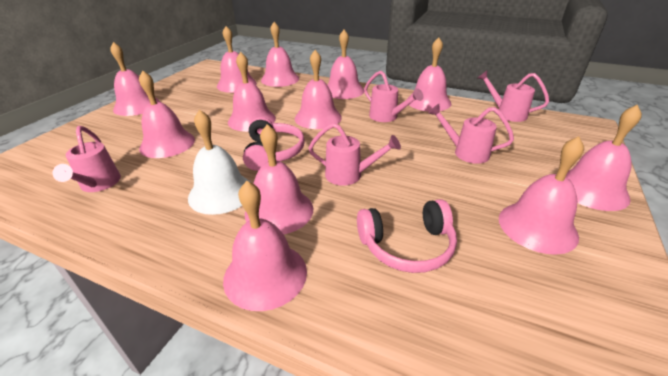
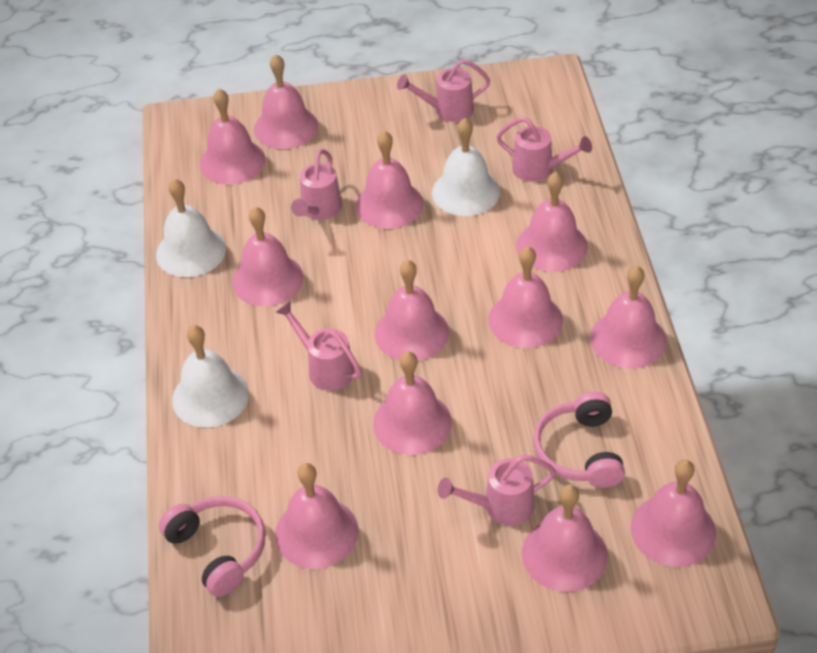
white bell: [188,110,250,215] = 1 -> [156,178,226,277] [172,325,249,428] [432,118,500,216] = 3

